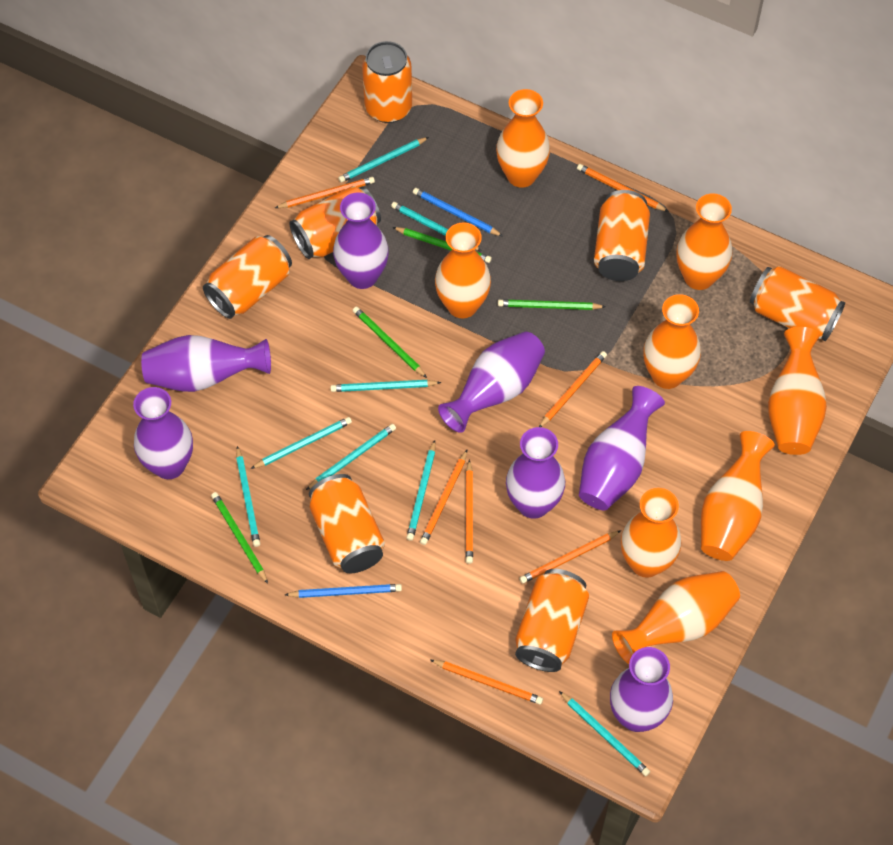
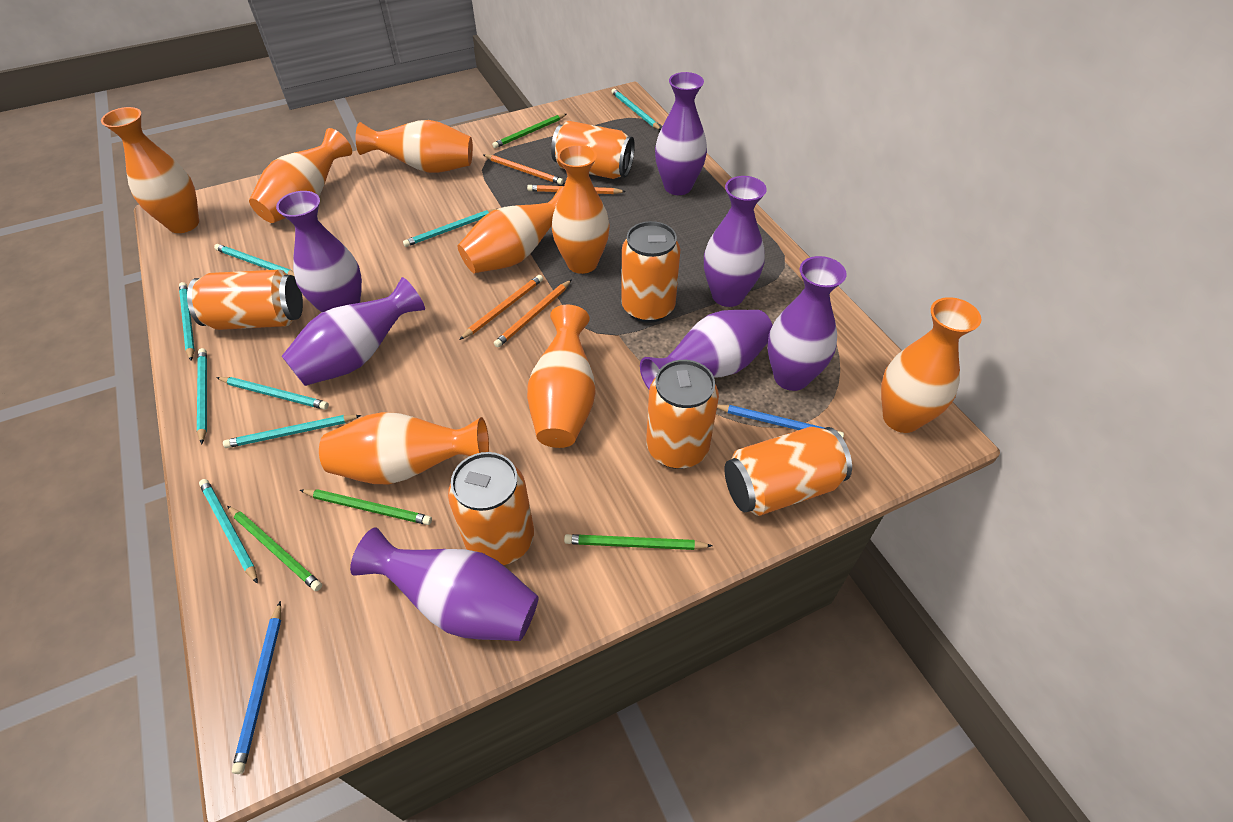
orange can: [203,235,292,319] [289,186,381,259] [309,474,385,573] [362,41,412,123] [515,569,589,672] [594,190,650,281] [750,266,845,341] = 7 -> [187,269,303,330] [448,452,534,565] [551,121,635,179] [621,221,680,323] [646,360,719,469] [724,427,852,516] = 6
orange pencil: [275,177,375,208] [420,450,467,545] [431,660,543,705] [465,459,473,564] [519,530,621,584] [539,351,607,427] [577,164,669,212] = 7 -> [459,275,543,340] [484,154,564,185] [494,279,572,348] [527,185,626,194] = 4

